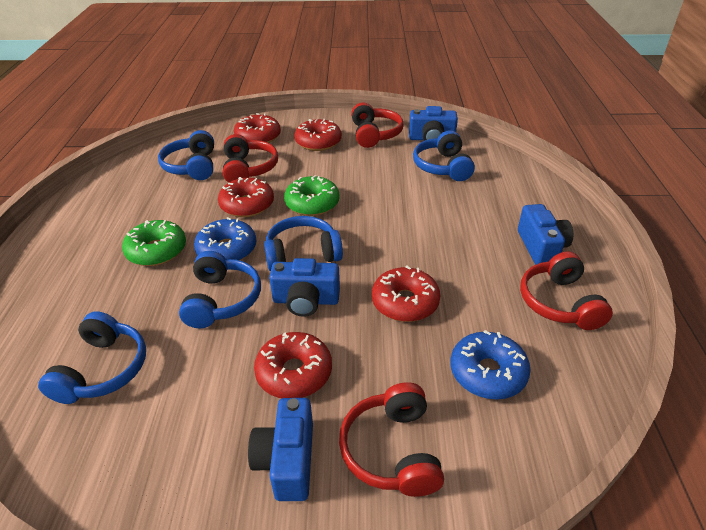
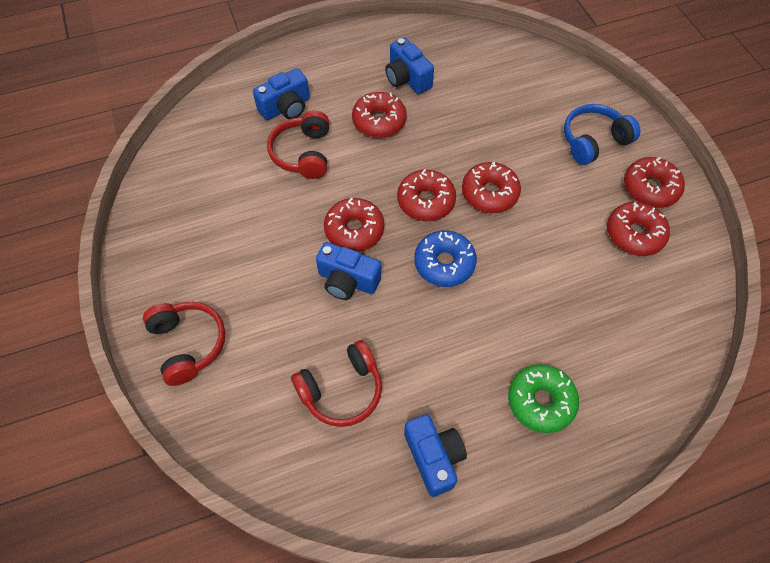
blue donut: [194,217,256,260] [450,330,531,400] = 2 -> [414,230,477,287] = 1
blue headphones: [38,311,146,404] [158,130,214,180] [179,251,261,328] [264,216,343,271] [413,130,475,181] = 5 -> [564,104,640,165] = 1
green donut: [122,220,186,266] [284,175,340,216] = 2 -> [508,364,579,433] = 1
red donut: [218,177,274,217] [234,113,281,143] [254,332,332,398] [294,119,342,151] [372,266,441,322] = 5 -> [324,198,384,252] [352,92,406,138] [397,169,456,221] [462,162,521,213] [607,202,670,256] [624,157,685,208] = 6
red headphones: [223,134,278,183] [339,382,444,497] [351,102,404,148] [520,252,613,330] = 4 -> [143,302,225,386] [267,110,329,179] [291,340,382,427] = 3

